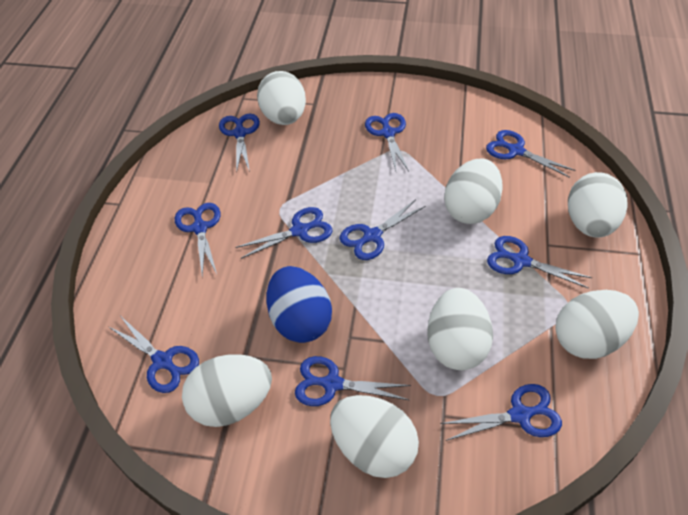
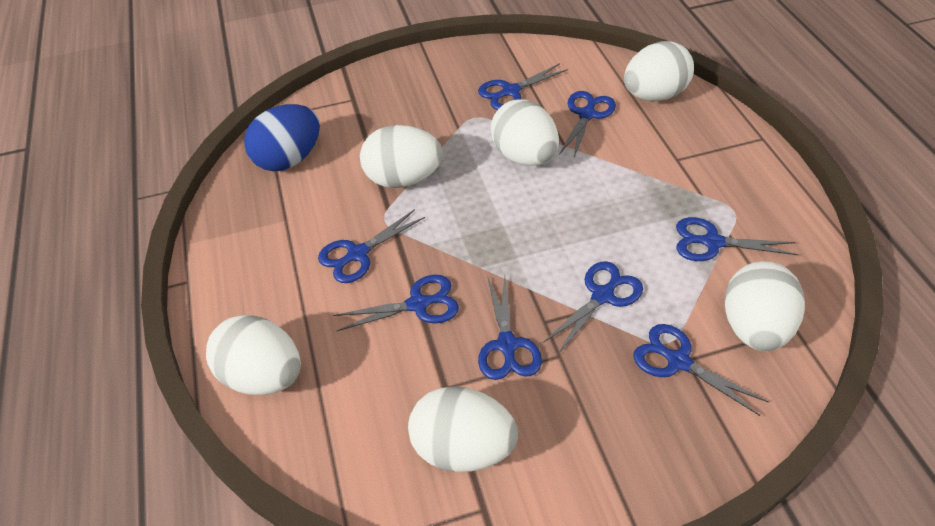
blue scissors: [108,317,199,393] [175,203,220,278] [219,113,260,173] [235,207,332,259] [295,356,411,406] [339,199,425,260] [365,113,409,171] [440,384,562,441] [486,130,575,178] [487,236,592,289] = 10 -> [318,209,425,283] [333,275,459,331] [478,63,568,110] [478,276,542,380] [543,261,643,354] [559,91,616,158] [633,324,769,416] [676,217,798,261] = 8
white egg: [182,354,272,427] [257,71,306,125] [330,395,419,478] [427,288,493,370] [444,159,503,224] [555,290,639,359] [568,172,627,238] = 7 -> [206,315,301,395] [360,125,443,188] [408,386,518,472] [491,99,559,166] [624,41,694,101] [725,261,805,351] = 6

